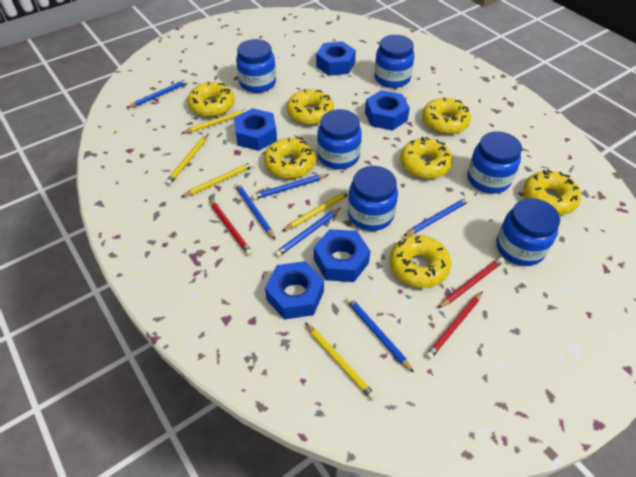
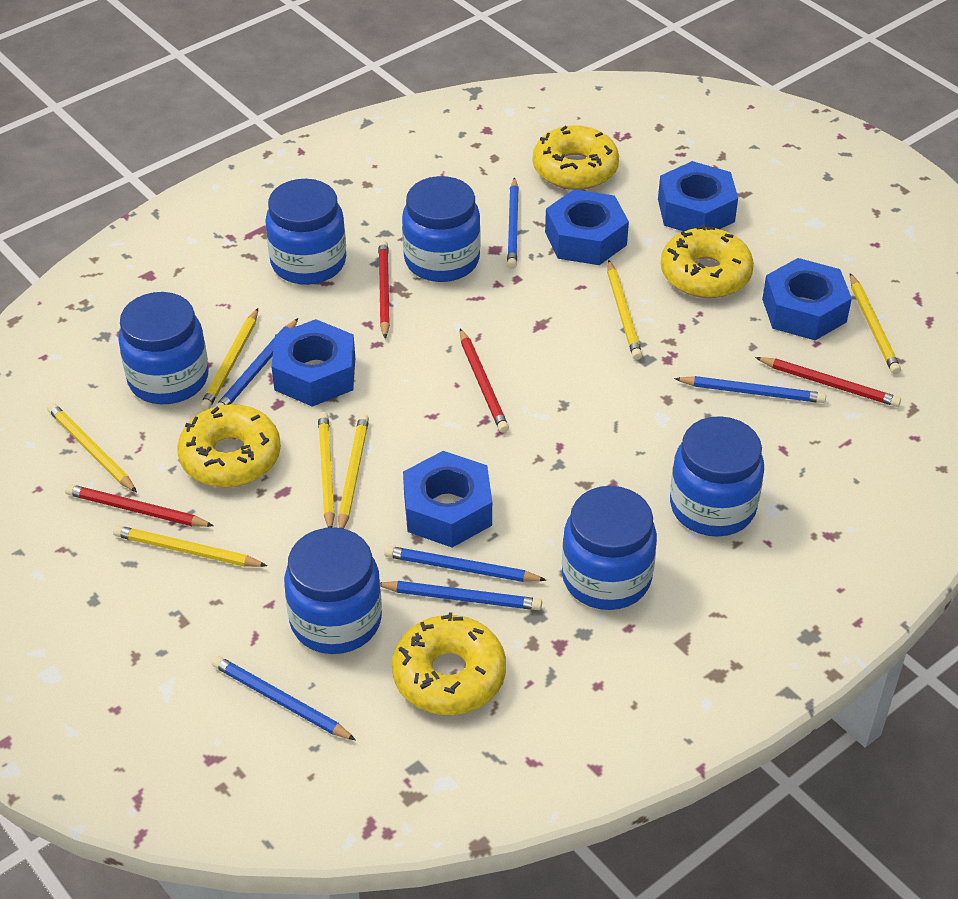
red pencil: [209,198,252,256] [426,291,483,359] [438,257,504,308] = 3 -> [65,484,214,527] [378,240,390,339] [460,328,509,433] [755,357,901,407] = 4
yellow donut: [188,82,235,117] [264,138,316,179] [287,89,334,125] [390,235,451,288] [400,137,453,179] [422,97,471,134] [523,170,581,215] = 7 -> [177,404,281,487] [392,612,506,715] [533,125,619,190] [661,224,754,298] = 4
yellow pencil: [165,134,209,185] [181,162,254,197] [182,108,250,133] [282,190,349,231] [305,323,376,400] = 5 -> [47,403,137,493] [113,525,267,567] [200,308,258,411] [318,412,335,528] [338,414,369,529] [608,260,642,360] [850,273,901,374] = 7

